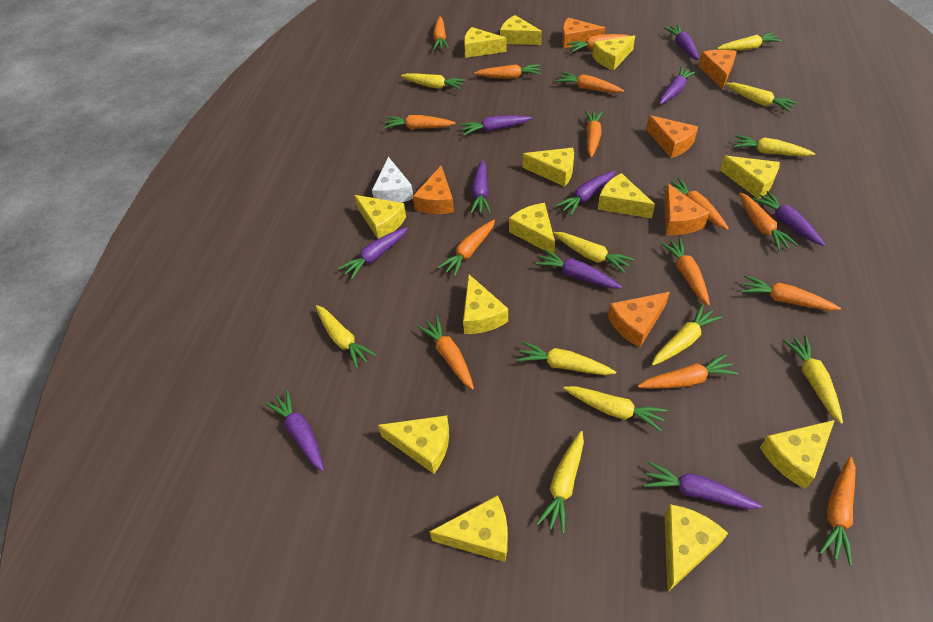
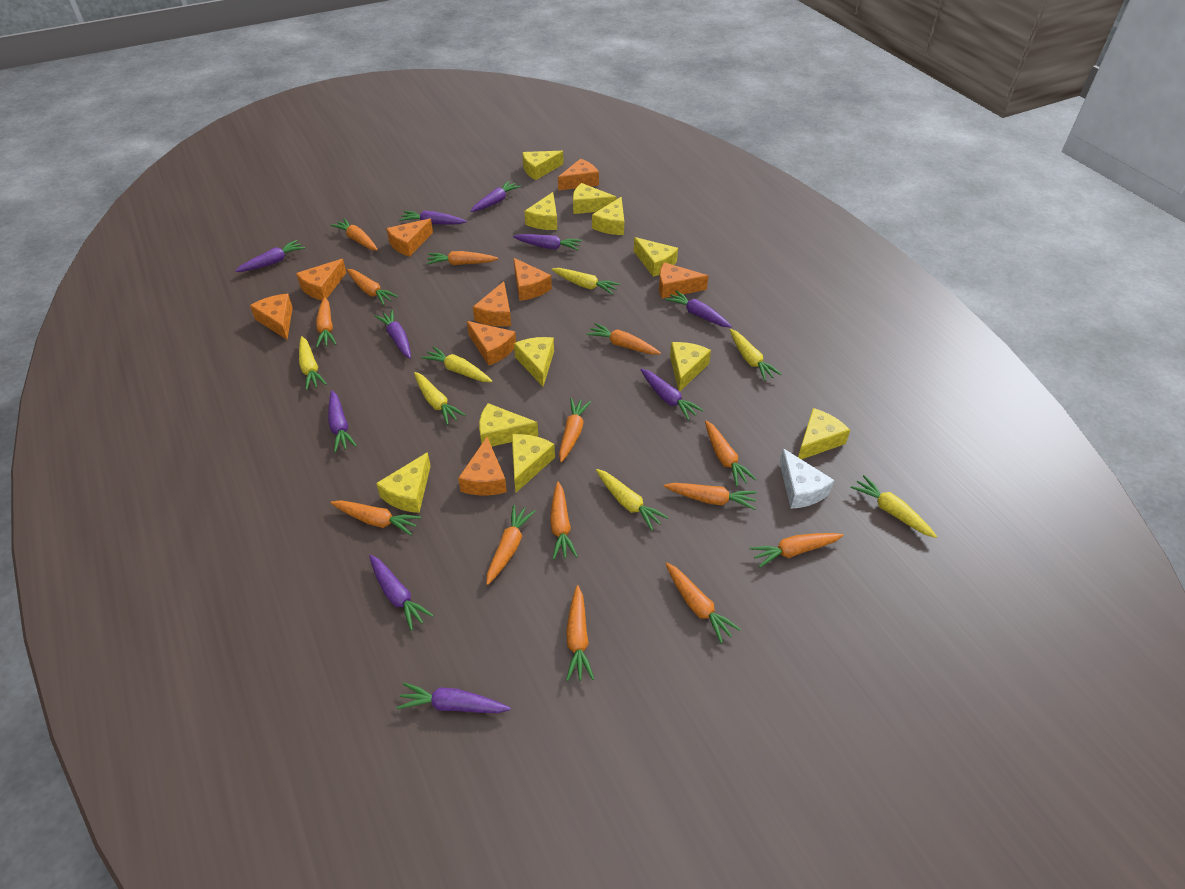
orange cheese: [413,166,454,214] [562,18,605,48] [608,292,670,347] [646,115,698,158] [664,183,710,235] [699,50,737,89] = 6 -> [250,294,293,339] [296,259,347,300] [386,219,433,257] [458,437,507,495] [467,321,516,366] [473,281,511,326] [514,258,552,301] [558,159,599,191] [659,262,708,298] = 9
yellow carrot: [316,305,376,368] [401,73,466,90] [517,341,616,375] [536,431,584,534] [553,232,634,274] [563,386,667,432] [652,304,722,366] [717,33,782,51] [726,83,797,112] [733,135,815,156] [783,336,843,424] = 11 -> [299,336,327,390] [414,372,466,425] [421,346,492,382] [552,268,620,295] [596,469,669,531] [730,329,781,381] [850,475,937,538] = 7
yellow cheese: [354,195,406,239] [378,415,449,474] [430,495,508,562] [463,274,508,334] [464,27,507,58] [500,15,542,45] [509,203,555,254] [523,148,574,187] [592,35,635,70] [598,173,655,218] [665,504,728,593] [720,156,780,199] [760,420,835,489] = 13 -> [376,452,431,513] [479,403,538,446] [512,434,555,492] [514,337,554,386] [522,151,564,180] [525,192,557,230] [573,183,617,214] [592,197,624,235] [634,237,678,277] [670,342,711,391] [798,408,850,460] = 11

